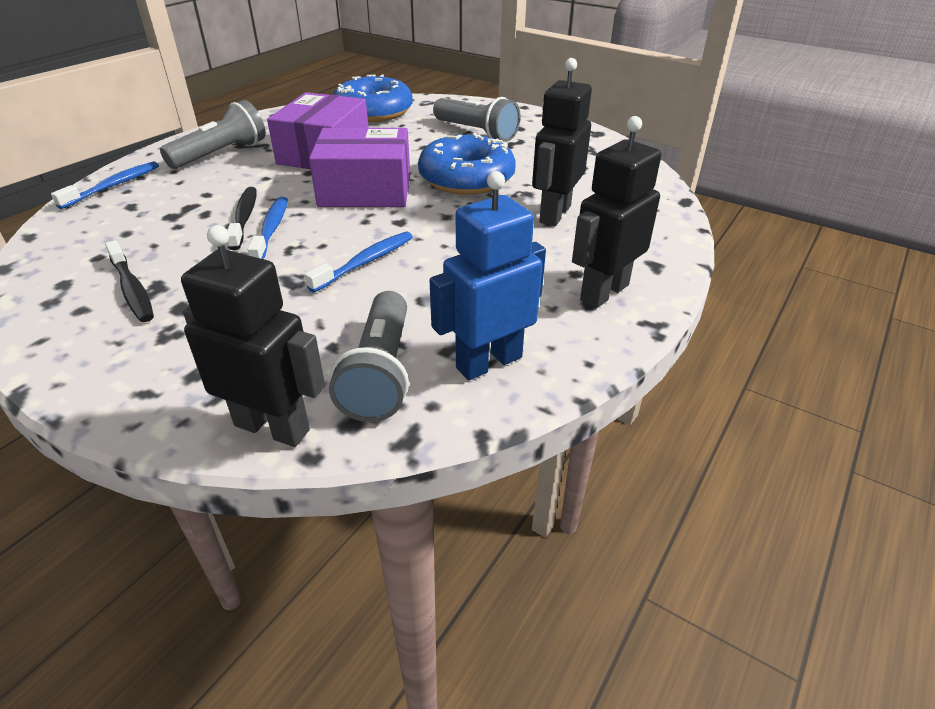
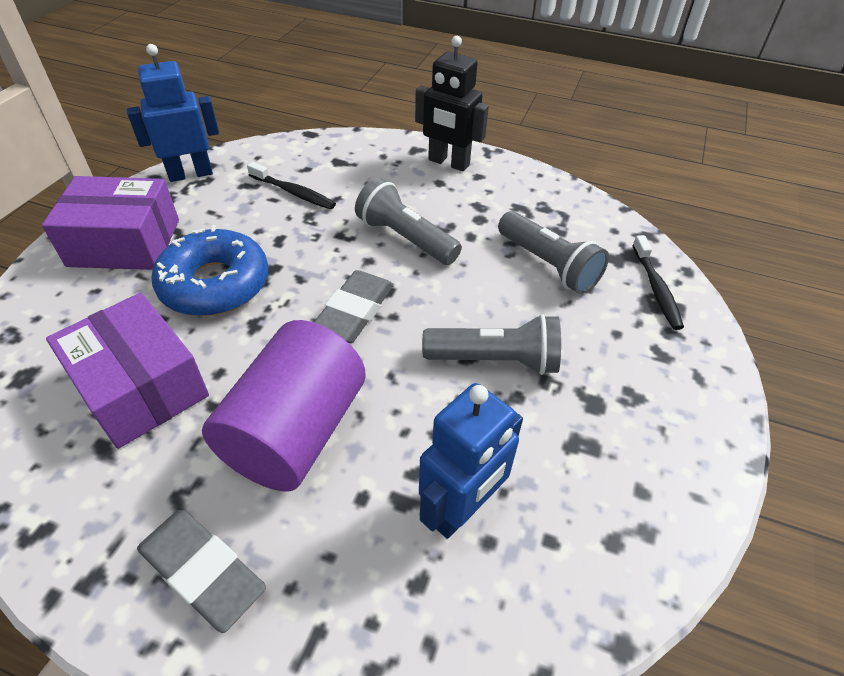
black robot: [181,225,325,447] [532,58,592,226] [572,116,661,308] = 3 -> [415,36,489,171] = 1
blue donut: [333,74,413,122] [418,133,516,195] = 2 -> [151,225,268,316] = 1
blue robot: [430,171,546,380] = 1 -> [127,44,219,182] [419,383,523,539] = 2
blue toothbrush: [51,161,159,209] [247,197,288,259] [305,232,413,292] = 3 -> none = 0
grey eraser: none = 0 -> [137,510,266,633] [314,270,394,343] = 2
purple cylinder: none = 0 -> [202,320,366,491] = 1

